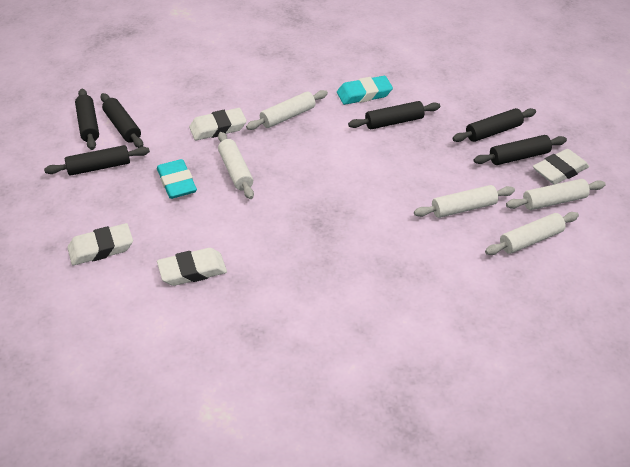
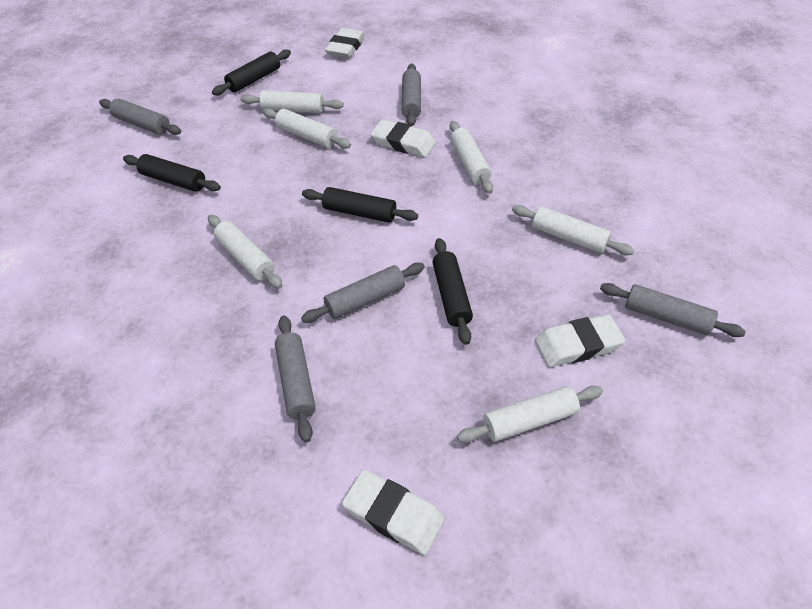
black rolling pin: [44,145,150,176] [75,89,99,150] [101,93,143,148] [348,101,440,129] [452,108,536,142] [474,135,567,165] = 6 -> [123,154,221,192] [212,49,291,95] [302,187,418,223] [433,238,473,345] = 4
grey rolling pin: none = 0 -> [99,99,181,135] [275,316,316,442] [301,263,425,323] [402,63,421,126] [600,283,746,337] = 5
turquoise eraser: [157,159,197,199] [337,76,393,105] = 2 -> none = 0
white rolling pin: [218,132,254,199] [246,90,328,130] [414,185,515,218] [485,212,579,255] [506,179,606,210] = 5 -> [208,215,283,289] [240,90,344,113] [263,108,351,149] [450,121,493,194] [457,385,603,443] [512,205,634,255] = 6

